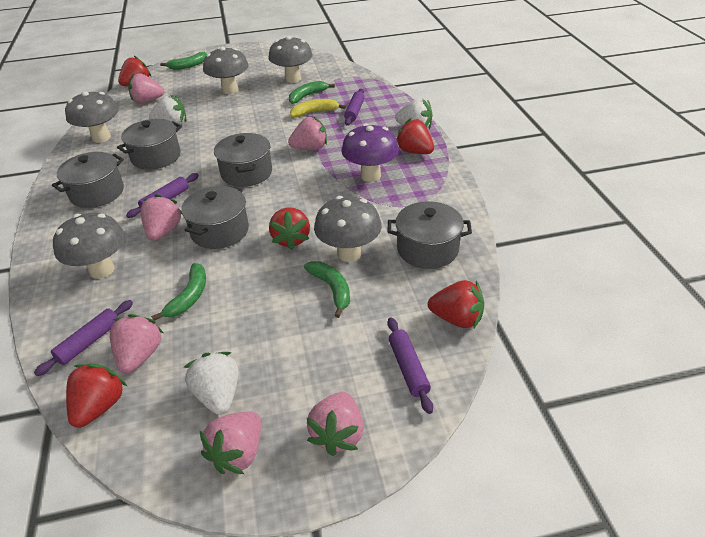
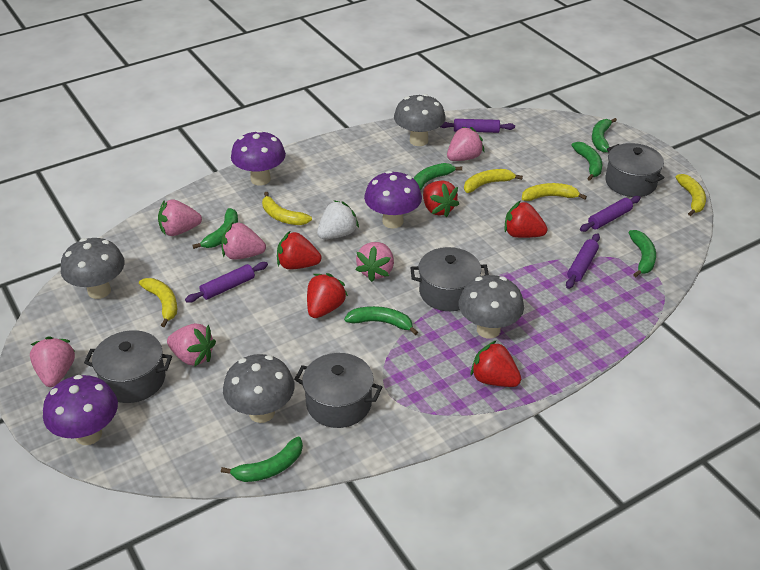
green banana: [151,263,206,321] [160,52,207,70] [289,81,335,104] [304,261,350,318] = 4 -> [192,208,238,249] [221,437,303,482] [344,306,418,335] [413,163,462,191] [572,142,602,181] [592,118,617,153] [628,230,656,277] = 7
grey mushroom: [53,213,125,279] [65,91,119,143] [203,47,249,94] [268,36,313,83] [314,196,382,262] = 5 -> [61,238,125,299] [223,354,295,423] [394,94,446,146] [459,275,524,339] = 4
grey pot: [52,152,124,208] [117,119,182,170] [181,186,249,249] [214,133,272,187] [388,201,472,269] = 5 -> [84,330,172,403] [294,353,382,428] [410,247,489,311] [605,143,664,197] = 4
purple mushroom: [342,124,399,182] = 1 -> [43,375,118,445] [231,130,286,185] [364,171,422,228] = 3
white strawberry: [149,95,186,125] [184,352,239,415] [395,98,433,129] = 3 -> [317,200,359,239] = 1
yellow banana: [290,99,346,117] = 1 -> [139,278,177,327] [262,192,312,225] [464,169,523,193] [522,183,587,201] [676,174,706,216] = 5

